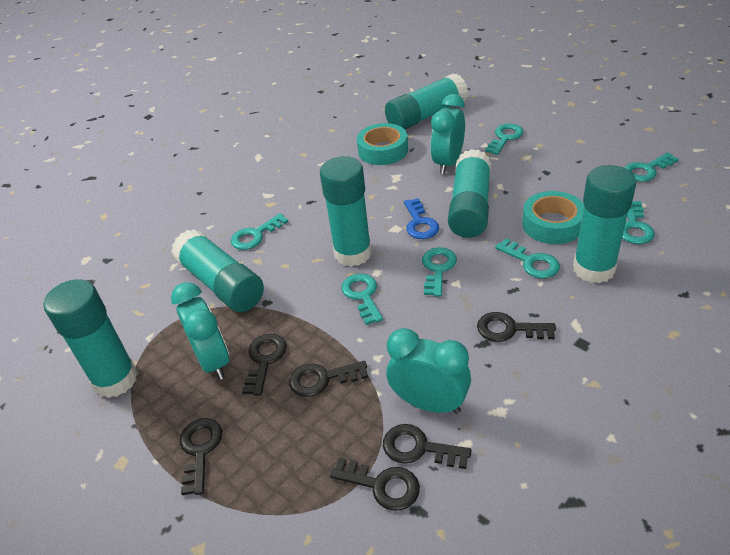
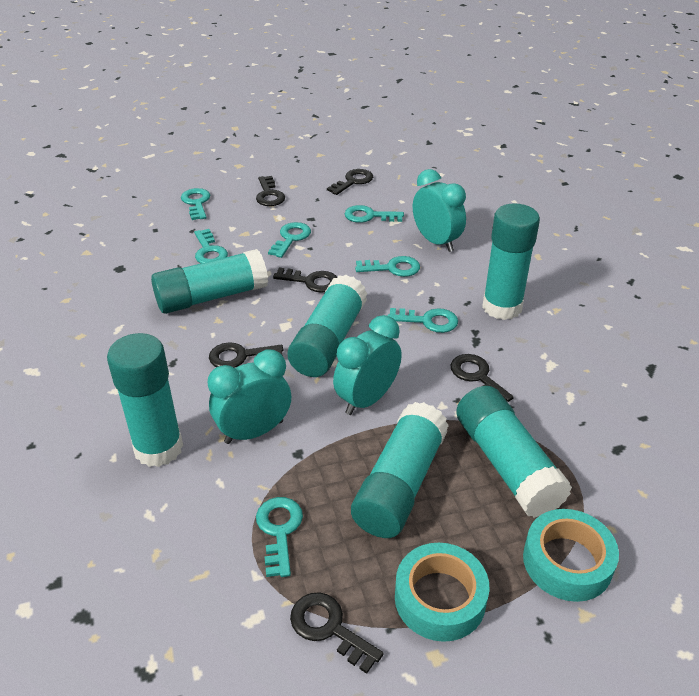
blue key: [404,198,439,239] = 1 -> none = 0

